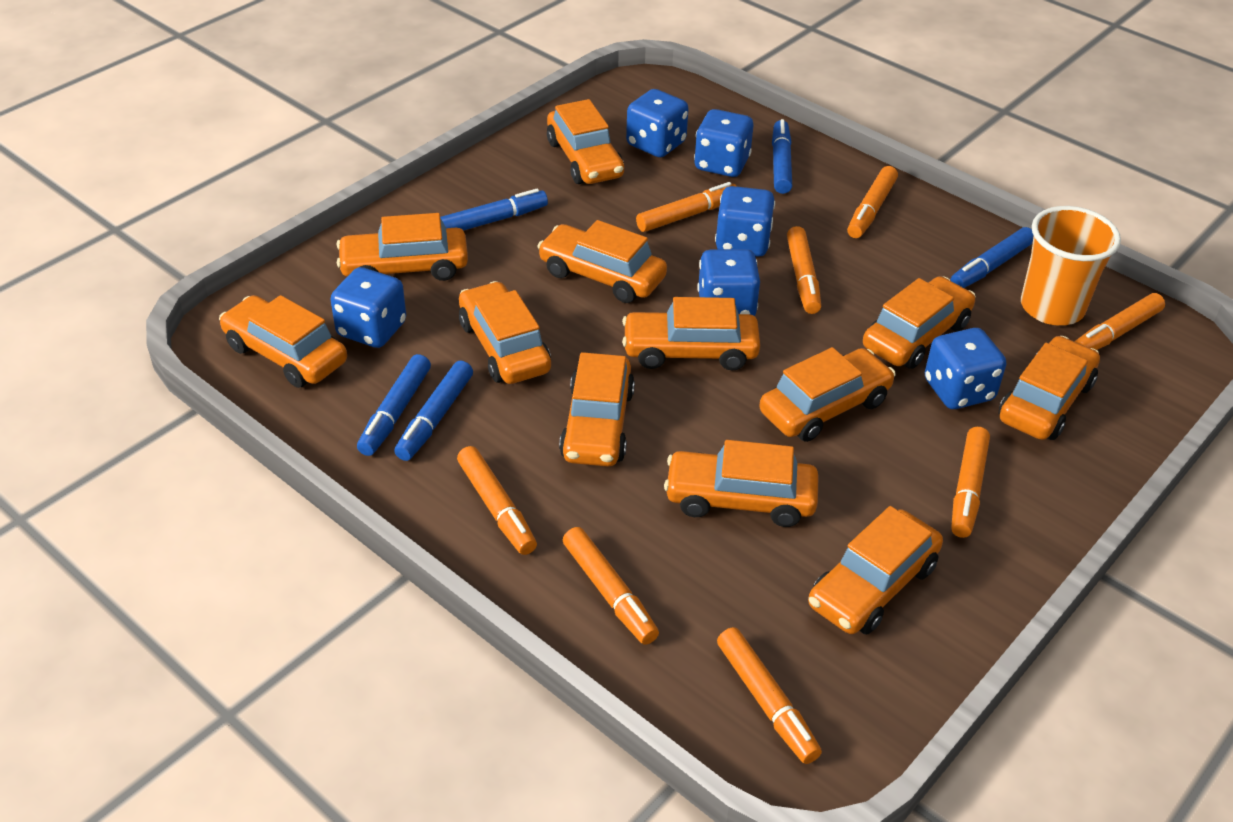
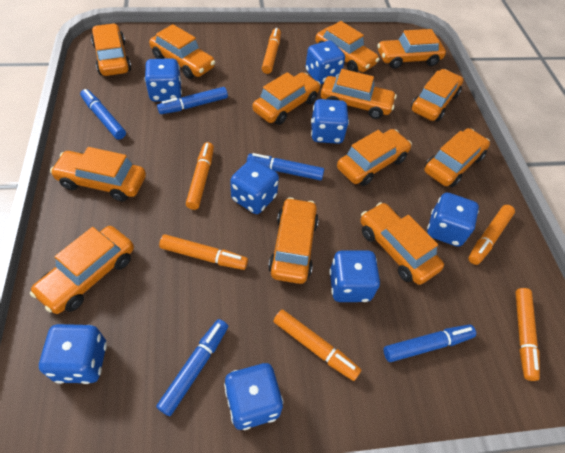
blue dice: [330,267,406,348] [626,89,689,157] [694,109,753,177] [697,249,760,316] [715,186,775,257] [925,328,1006,409] = 6 -> [39,324,107,384] [145,58,182,102] [224,363,283,430] [230,159,279,214] [305,41,345,84] [311,99,349,144] [329,250,380,302] [427,193,479,247] = 8
orange car: [219,295,347,388] [337,213,468,281] [459,281,551,384] [537,220,667,303] [547,99,624,184] [559,352,635,467] [622,297,760,370] [664,440,819,527] [759,347,896,442] [808,506,943,635] [863,276,976,369] [998,336,1100,440] = 12 -> [30,226,134,314] [50,147,146,202] [91,23,131,76] [149,24,215,79] [253,72,321,125] [268,197,319,284] [315,21,380,72] [321,69,397,119] [337,129,412,186] [360,202,444,285] [377,29,446,69] [411,69,463,121] [424,128,490,187] = 13
orange cup: [1021,206,1121,325] = 1 -> none = 0
orange marker: [457,446,537,555] [563,527,659,645] [636,182,736,232] [717,627,822,764] [787,226,821,314] [847,166,898,238] [951,427,990,538] [1074,293,1165,350] = 8 -> [159,235,248,270] [186,142,214,210] [262,28,281,74] [273,310,361,381] [468,205,515,265] [515,288,540,381] = 6

